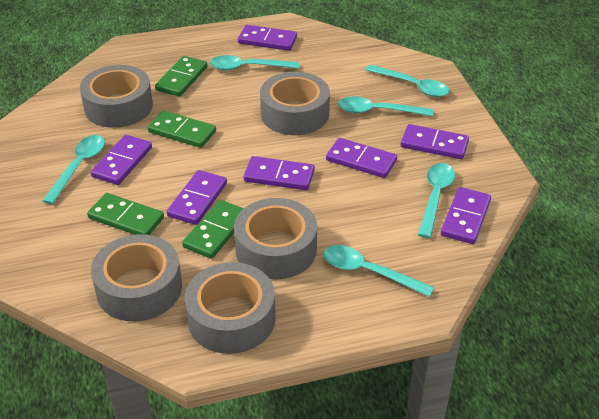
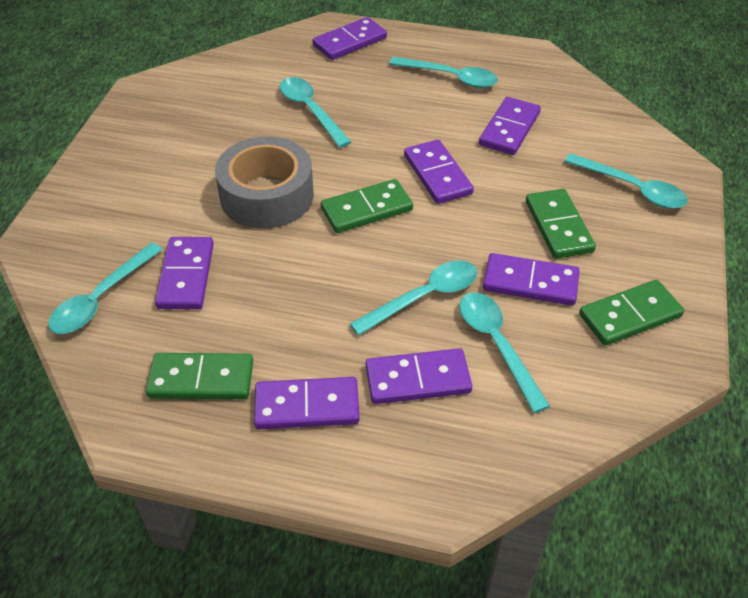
grey tape: [80,65,153,128] [91,234,182,321] [185,262,276,354] [234,198,317,280] [260,72,330,135] = 5 -> [215,136,314,229] = 1

